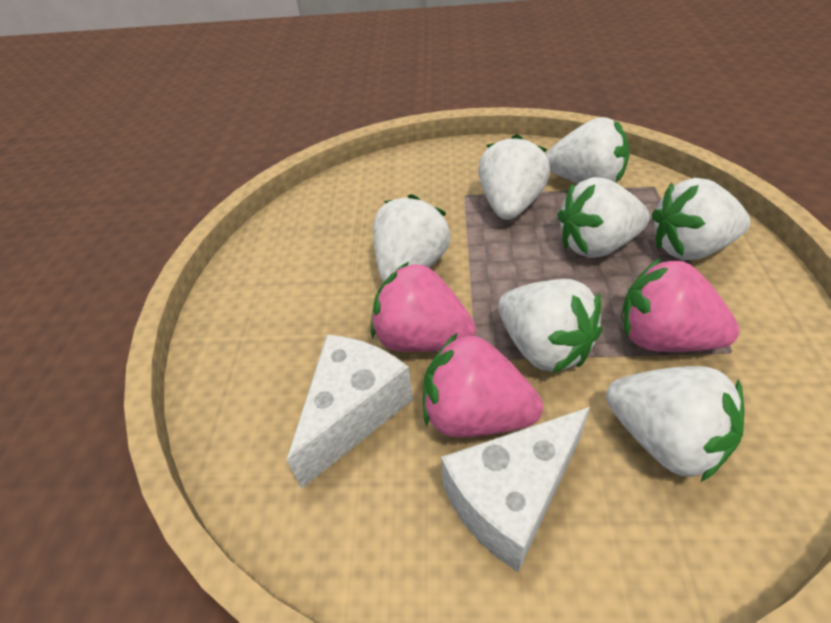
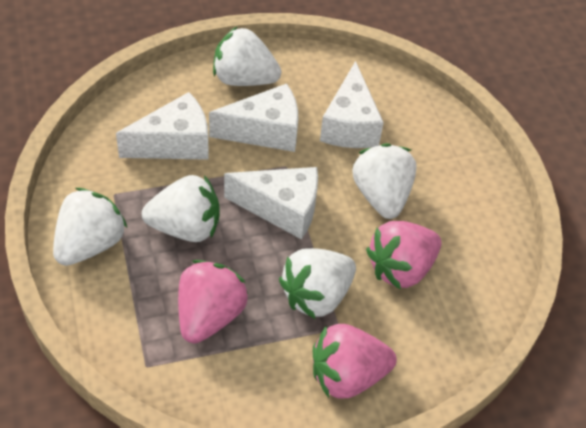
white cheese: [287,335,413,489] [441,407,590,572] = 2 -> [116,92,209,160] [209,83,299,152] [224,167,318,240] [320,61,384,148] = 4
white strawberry: [373,194,450,283] [478,134,550,220] [498,279,602,373] [546,117,630,184] [558,177,650,258] [606,366,744,482] [652,178,750,260] = 7 -> [53,188,127,266] [142,175,220,242] [213,26,281,86] [279,248,356,319] [353,143,417,219] = 5

